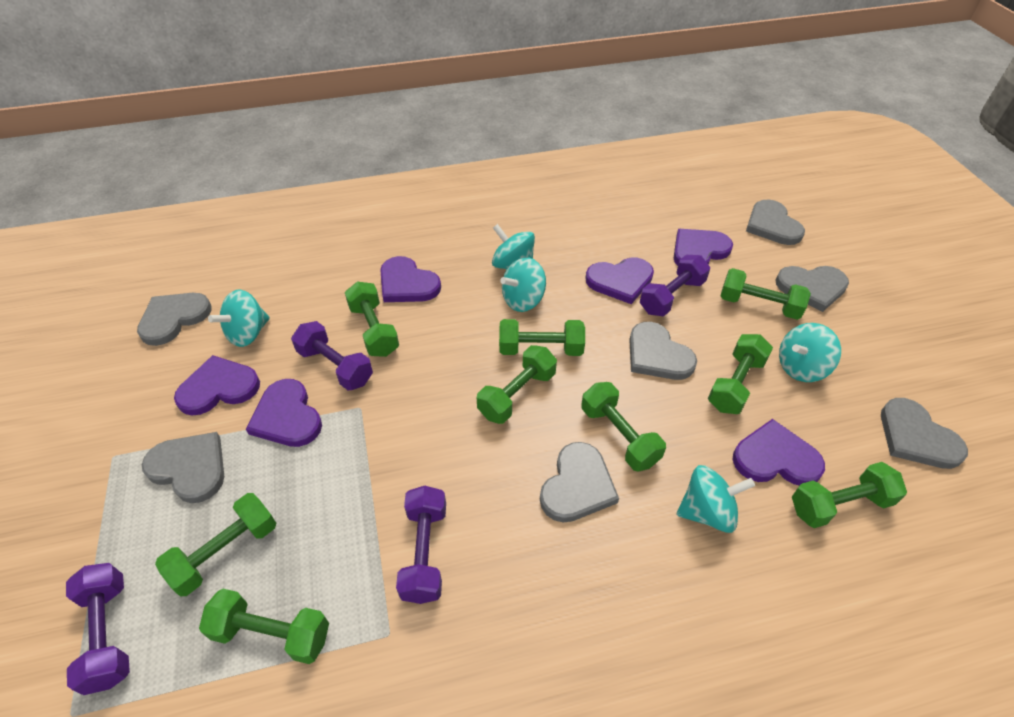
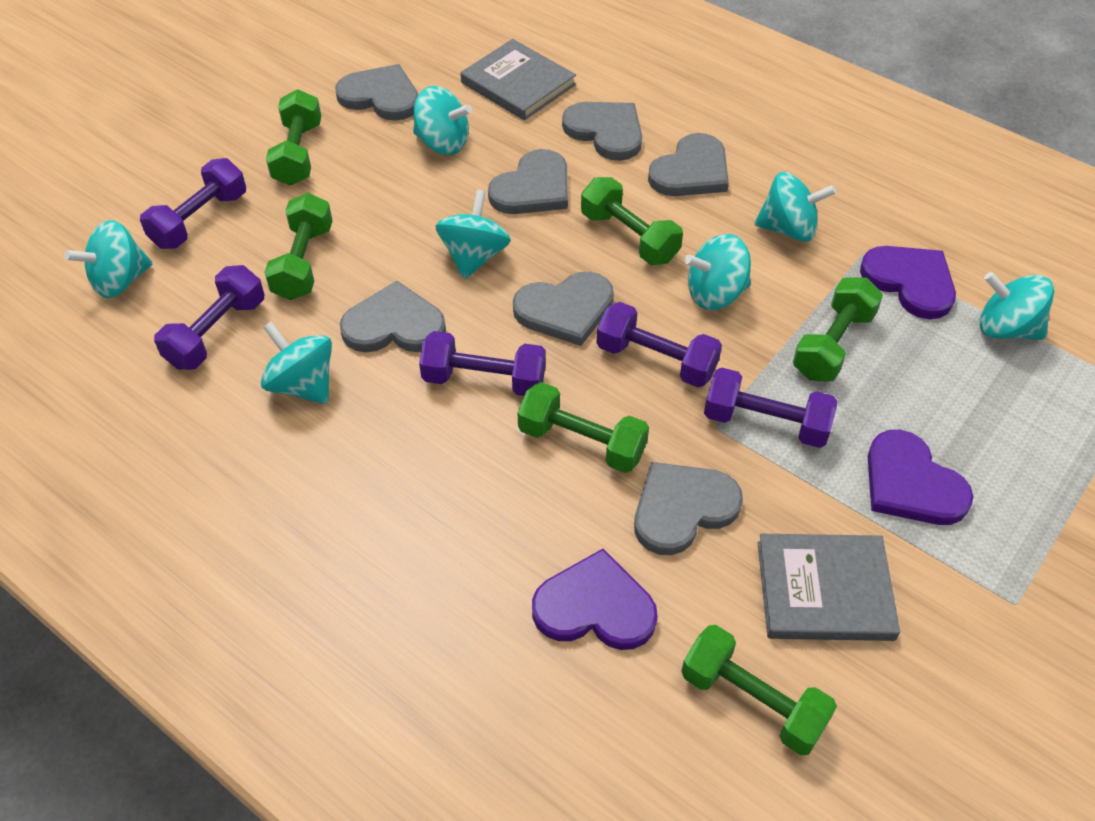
green dumbbell: [155,493,276,597] [199,589,329,664] [345,282,399,357] [477,345,557,424] [499,319,585,356] [581,382,666,472] [708,334,773,414] [721,268,811,320] [792,462,907,528] = 9 -> [264,193,333,300] [266,89,321,186] [517,382,649,473] [581,177,683,265] [681,625,837,755] [793,277,883,382] = 6
grey book: none = 0 -> [461,39,576,120] [758,534,900,641] = 2
purple dumbbell: [66,563,130,695] [291,321,373,391] [396,486,446,604] [640,255,710,316] = 4 -> [140,158,246,249] [154,265,264,370] [419,331,546,396] [597,302,722,387] [704,368,837,448] = 5
purple heart: [174,355,260,416] [246,379,322,447] [380,256,441,302] [585,258,654,304] [674,229,733,266] [733,419,825,486] = 6 -> [532,549,658,650] [860,246,956,319] [868,430,974,525] = 3
turquoise spinning top: [208,289,270,347] [492,224,535,269] [500,257,546,312] [677,465,755,533] [779,323,841,382] = 5 -> [65,220,153,298] [260,322,332,404] [413,86,472,155] [435,190,511,280] [684,234,751,310] [754,172,836,242] [979,272,1054,340] = 7

